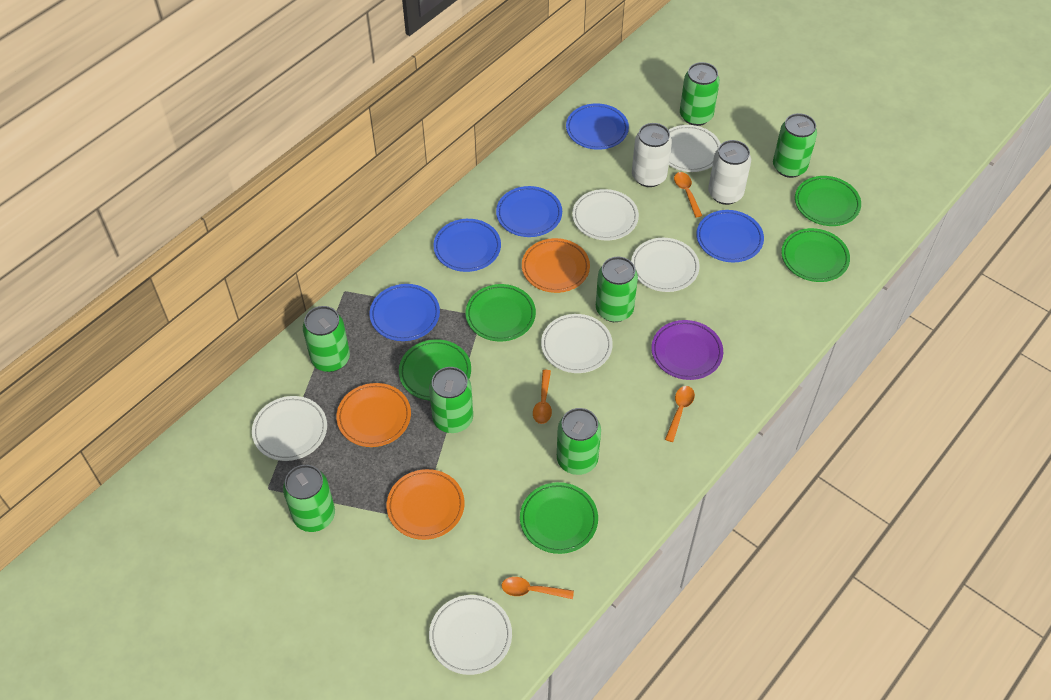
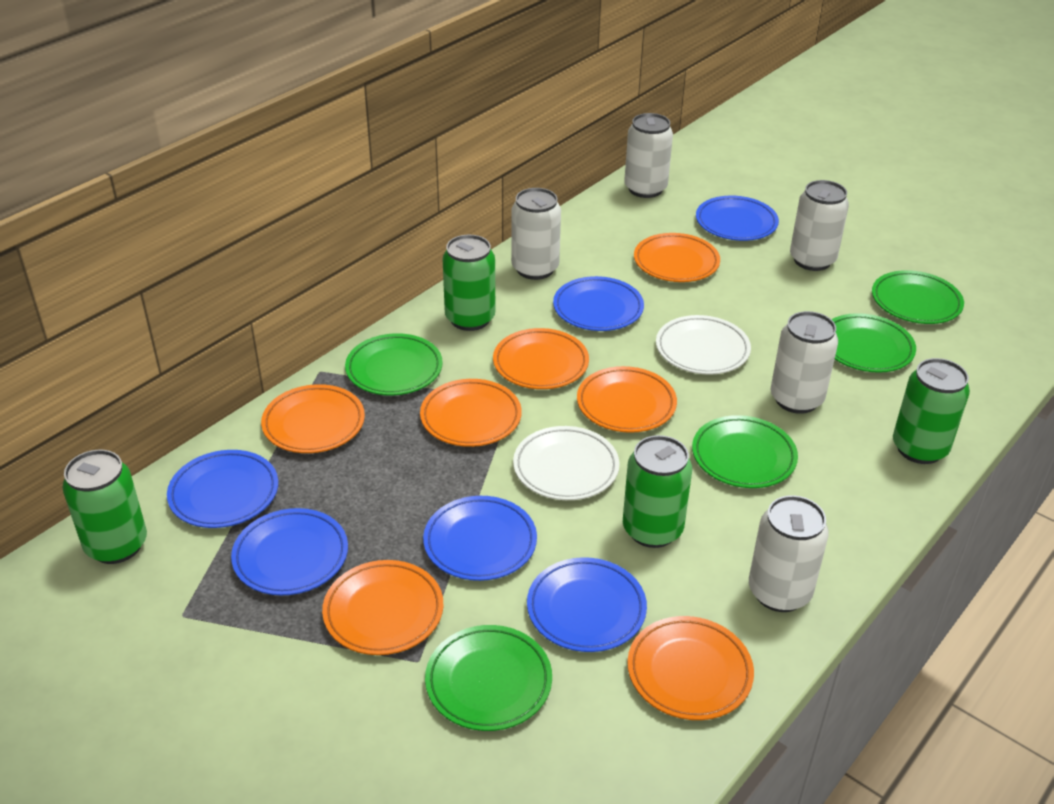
blue plate: [370,284,440,341] [433,219,501,272] [496,186,562,237] [566,103,629,150] [696,210,764,262] = 5 -> [167,450,278,528] [231,508,348,595] [423,496,537,581] [527,557,647,652] [553,276,644,331] [696,196,779,241] = 6
green can: [283,465,335,532] [303,306,350,372] [429,367,473,433] [557,408,601,475] [596,257,638,322] [680,62,720,126] [773,113,817,178] = 7 -> [62,449,147,564] [442,235,495,331] [623,435,692,548] [893,358,970,464] = 4
orange plate: [336,383,411,447] [387,469,465,540] [522,238,590,293] = 3 -> [261,384,365,453] [322,560,443,655] [420,379,522,447] [493,328,589,389] [577,366,677,433] [627,616,754,720] [634,233,720,282] = 7
orange spoon: [502,577,574,599] [533,370,552,424] [665,386,695,442] [674,172,702,218] = 4 -> none = 0
purple plate: [651,320,723,380] = 1 -> none = 0
white can: [632,123,672,187] [708,140,751,205] = 2 -> [511,188,561,280] [624,113,673,198] [749,495,829,612] [771,311,838,414] [790,180,849,271] = 5
white plate: [252,396,327,461] [429,595,512,675] [541,314,613,373] [572,189,639,240] [631,238,700,292] [669,125,721,172] = 6 -> [513,426,620,500] [656,315,751,375] = 2

